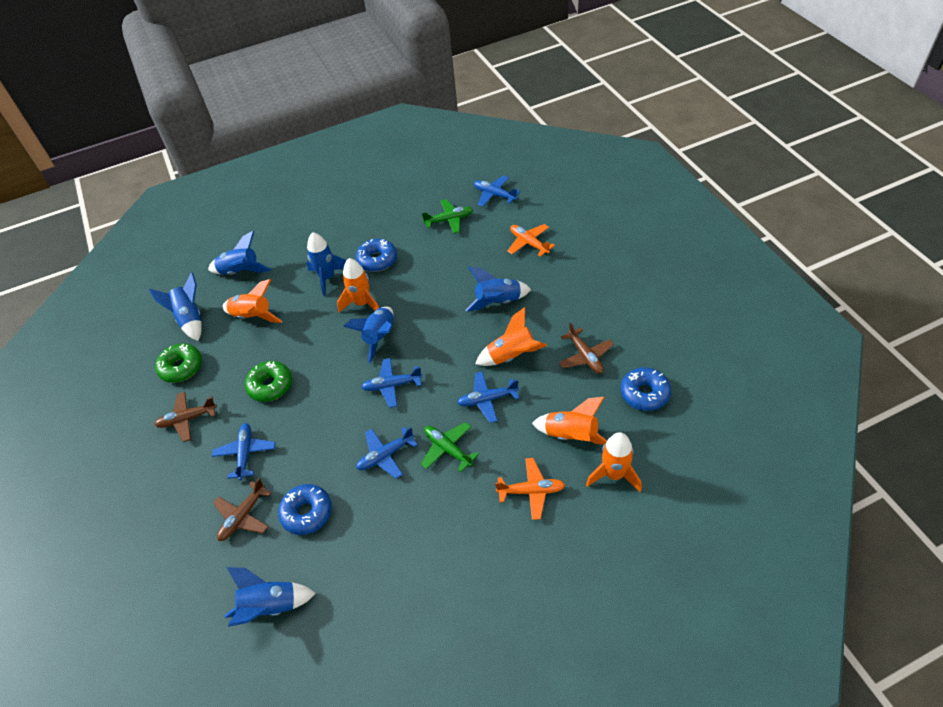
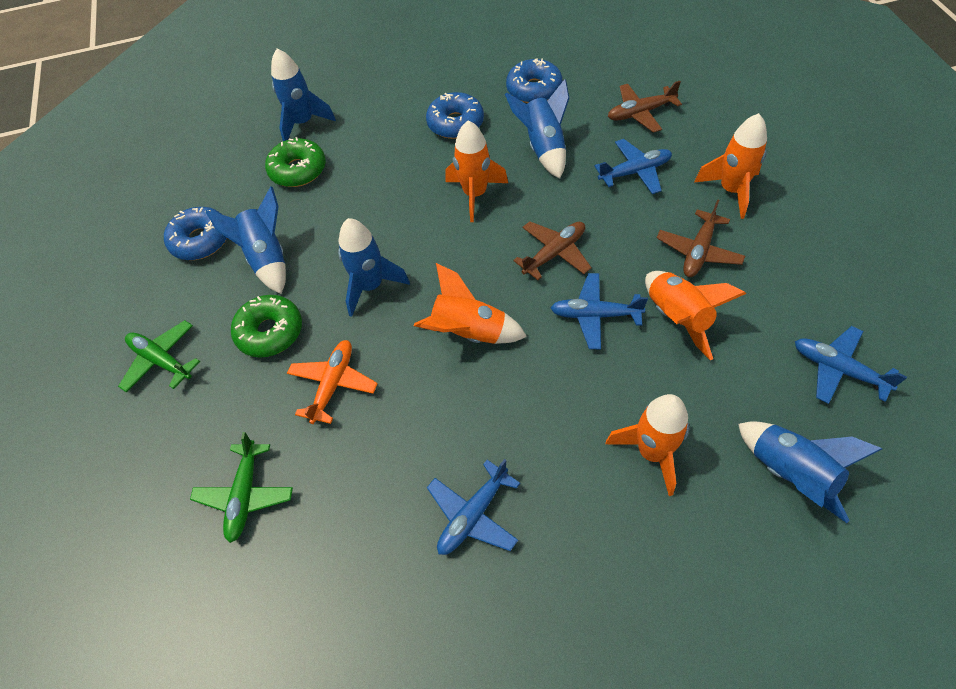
blue plane: [212,423,276,480] [356,427,418,479] [362,358,423,408] [457,371,520,423] [474,176,520,207] = 5 -> [427,459,520,555] [551,273,648,349] [594,139,672,194] [795,326,907,404] = 4
blue rocket: [149,272,202,341] [208,231,272,275] [225,567,316,627] [307,232,346,296] [343,306,394,364] [466,267,531,312] = 6 -> [206,186,286,294] [271,49,336,141] [338,218,410,317] [505,79,569,179] [738,421,882,523] = 5
orange plane: [495,458,565,520] [507,224,555,257] = 2 -> [287,340,378,424] = 1

